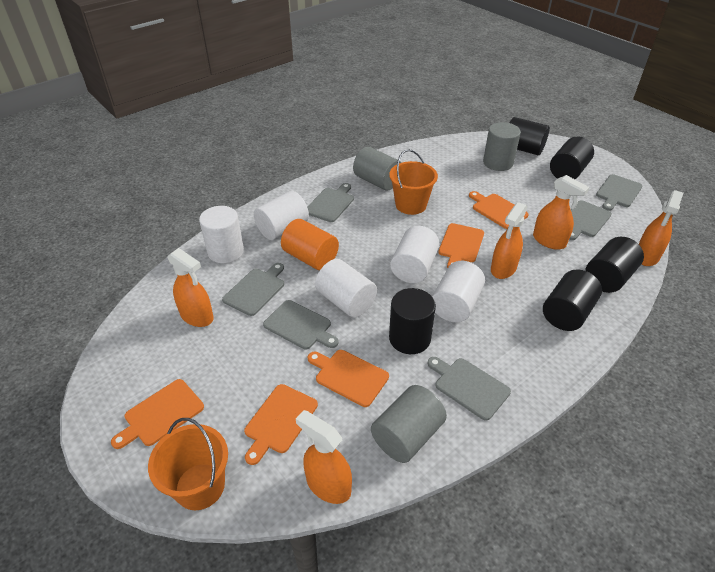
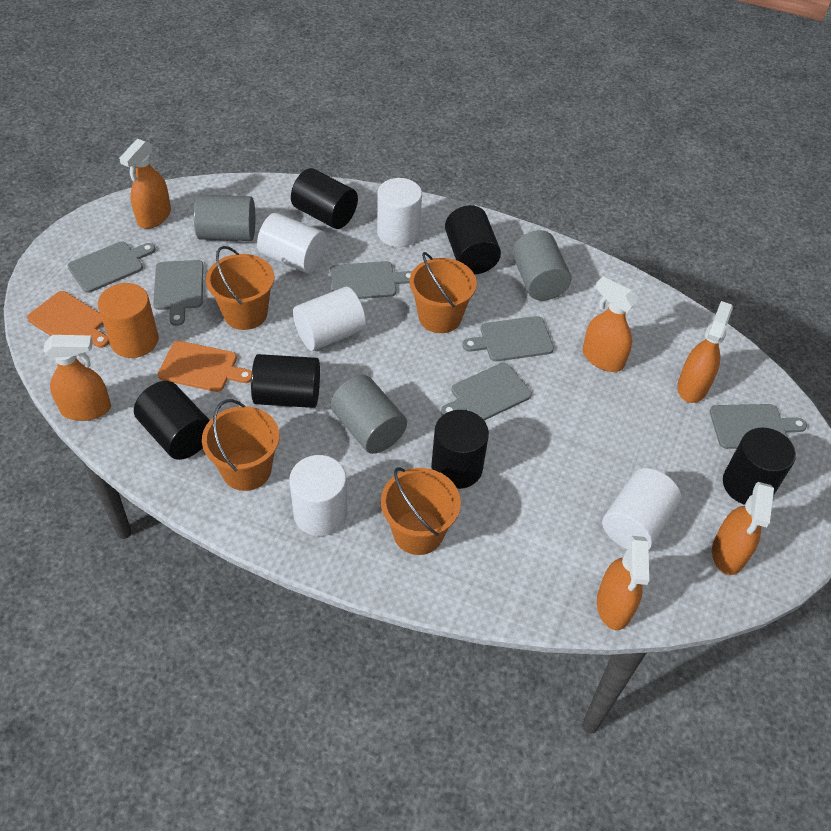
black cylinder: [389,288,436,354] [510,117,550,155] [543,269,602,331] [550,136,594,179] [585,237,644,293] = 5 -> [134,381,210,460] [251,354,320,408] [291,168,358,229] [431,410,489,489] [445,205,501,274] [723,428,796,505] = 6
orange bucket: [148,418,228,510] [389,149,438,215] = 2 -> [202,399,280,491] [206,246,274,330] [381,467,461,555] [410,252,477,333] = 4
orange cutting board: [111,379,204,449] [244,384,318,465] [308,350,389,407] [438,223,484,268] [469,191,529,229] = 5 -> [27,291,109,348] [158,341,252,392] = 2
orange spray bottle: [168,248,214,327] [296,410,352,504] [491,202,527,279] [533,175,589,250] [639,190,683,266] = 5 -> [43,335,111,421] [119,139,171,229] [582,277,638,372] [597,536,649,630] [677,301,733,403] [712,482,774,575] = 6

